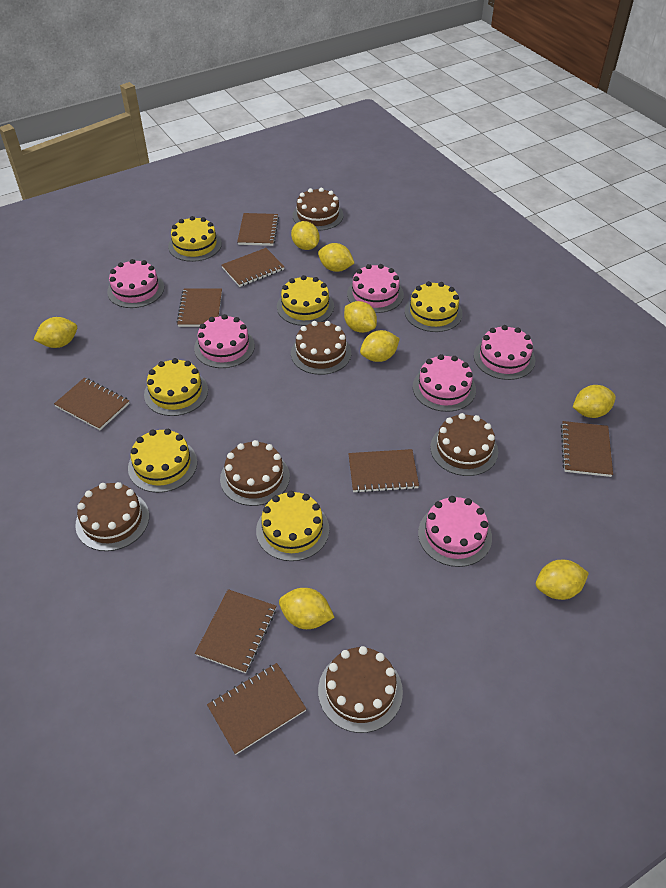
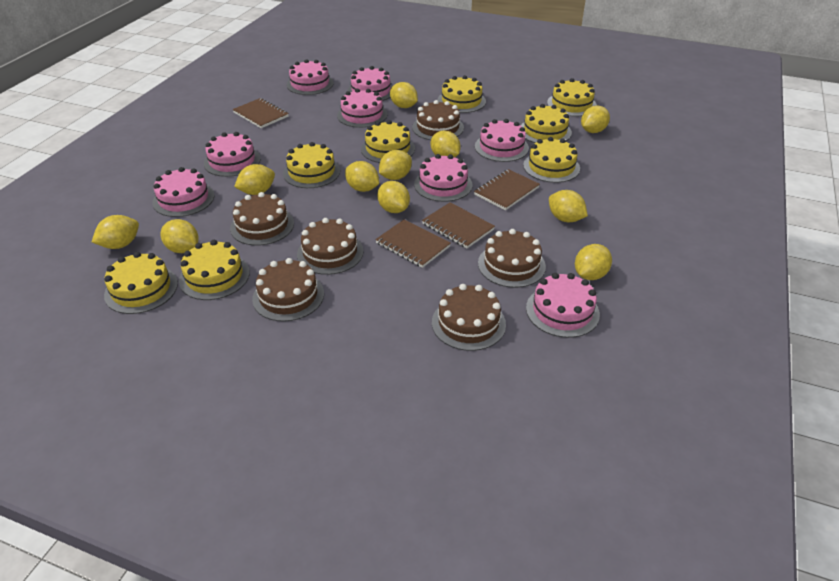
brown notebook: [54,378,130,430] [177,288,222,327] [195,589,276,673] [207,663,307,755] [222,248,285,287] [237,213,279,246] [348,449,419,493] [561,421,613,477] = 8 -> [232,98,289,128] [375,219,451,268] [422,202,495,248] [474,169,540,210] = 4
pink cake: [107,259,164,308] [194,314,255,368] [347,264,404,313] [413,354,476,412] [418,496,492,567] [474,325,536,380] = 6 -> [152,167,215,217] [204,132,261,177] [287,59,334,95] [337,89,387,128] [347,66,392,101] [414,154,473,202] [475,119,529,162] [526,273,600,338] = 8
yellow cake: [128,429,197,493] [144,358,208,416] [168,216,222,262] [256,491,329,561] [277,275,334,326] [405,281,463,332] = 6 -> [104,252,178,314] [179,240,250,300] [283,142,340,188] [361,120,415,163] [437,75,486,113] [520,104,572,143] [523,137,580,183] [547,78,597,117] = 8
yellow lemon: [33,317,77,348] [279,588,334,629] [291,221,319,250] [318,243,354,272] [344,301,377,333] [360,330,400,362] [536,560,589,600] [573,385,616,418] = 8 -> [92,215,139,249] [161,219,199,253] [234,164,275,195] [345,161,379,192] [377,181,410,213] [379,150,412,180] [390,82,418,108] [431,131,461,157] [549,190,588,222] [575,244,612,280] [581,106,610,133] = 11

